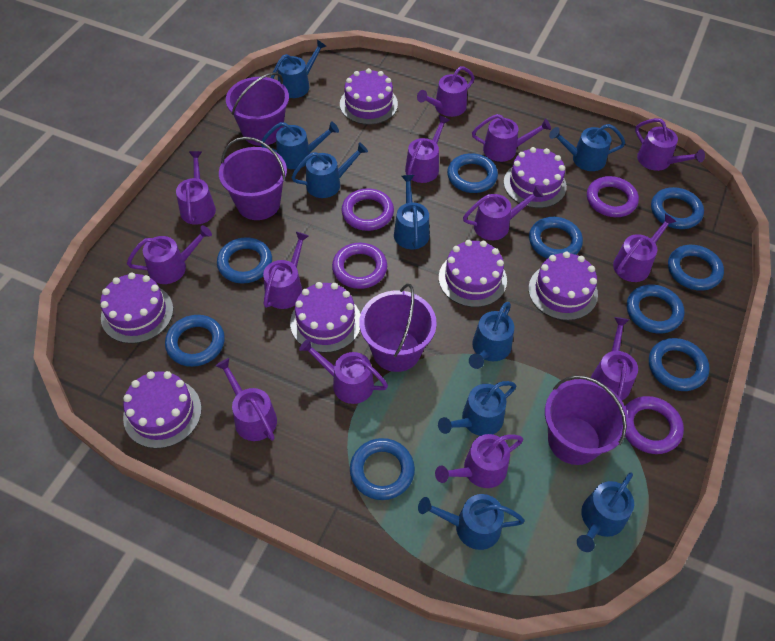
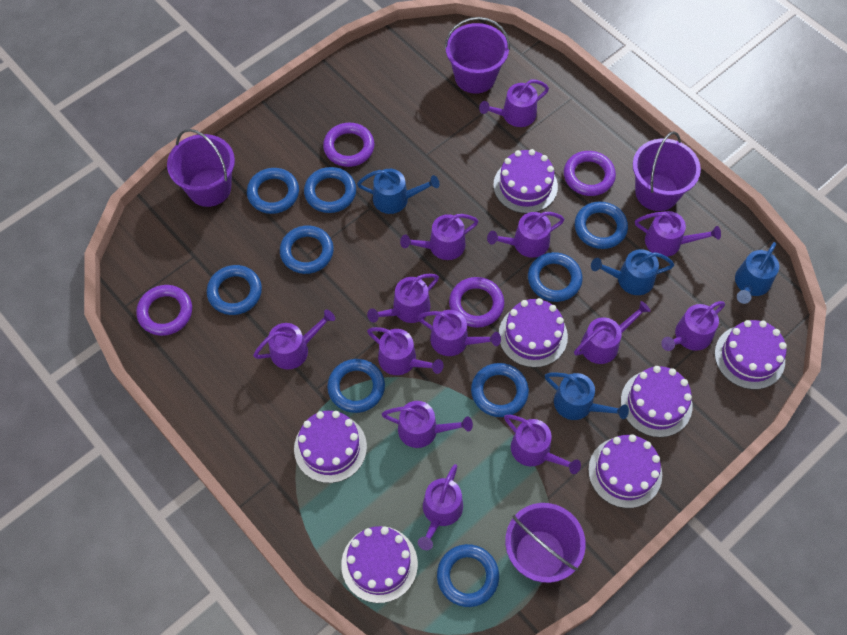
blue watering can: [261,122,339,169] [271,39,326,98] [291,142,368,198] [394,175,429,249] [418,494,525,550] [438,381,516,436] [469,302,514,369] [549,124,625,171] [577,472,634,552] = 9 -> [357,169,440,214] [545,373,629,420] [591,249,674,295] [735,242,779,304] = 4

